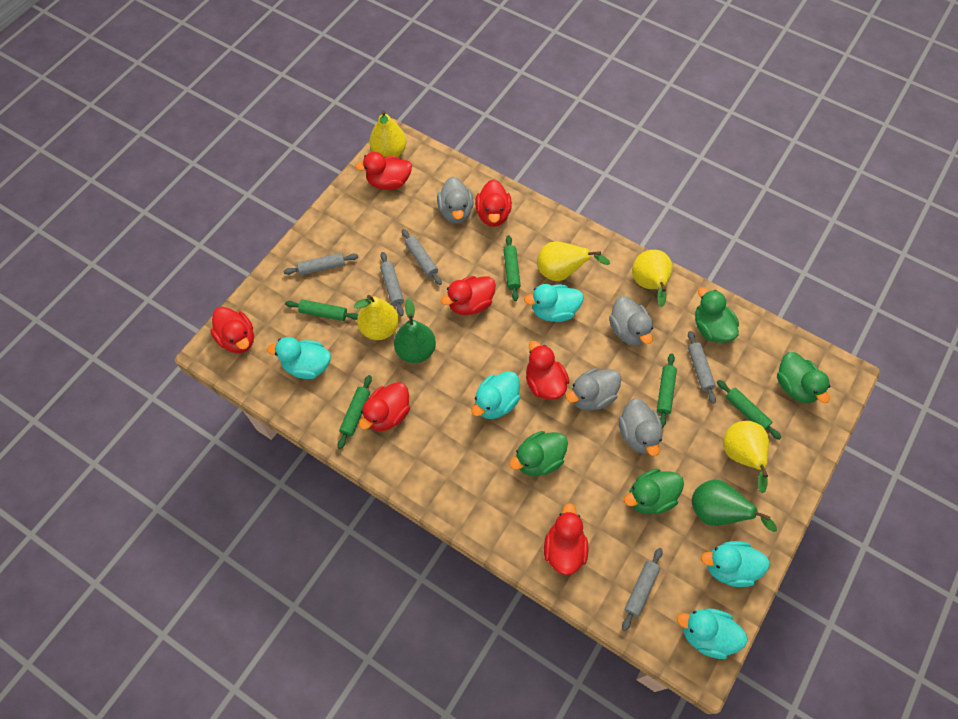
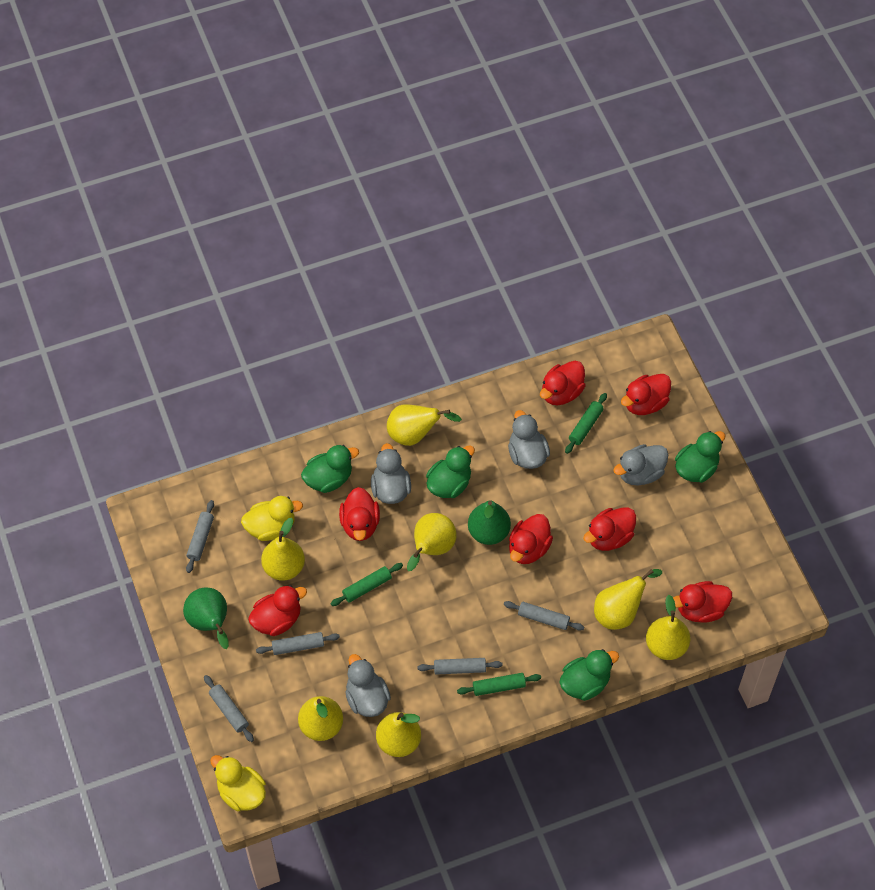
green rolling pin: [285,300,358,321] [338,375,372,449] [504,235,521,301] [657,353,677,428] [717,380,782,440] = 5 -> [331,563,403,606] [457,673,541,696] [565,393,607,454] = 3
turquoise duck: [267,337,331,379] [472,371,520,419] [524,284,584,322] [677,608,748,659] [701,541,770,587] = 5 -> none = 0
yellow duck: none = 0 -> [210,755,266,811] [241,496,303,541] = 2
yellow pear: [354,295,399,340] [369,110,407,157] [537,241,610,281] [632,250,673,307] [723,421,769,494] = 5 -> [261,518,305,581] [298,696,343,741] [376,712,421,757] [387,404,462,446] [407,513,456,571] [594,569,662,630] [646,595,690,660] = 7

